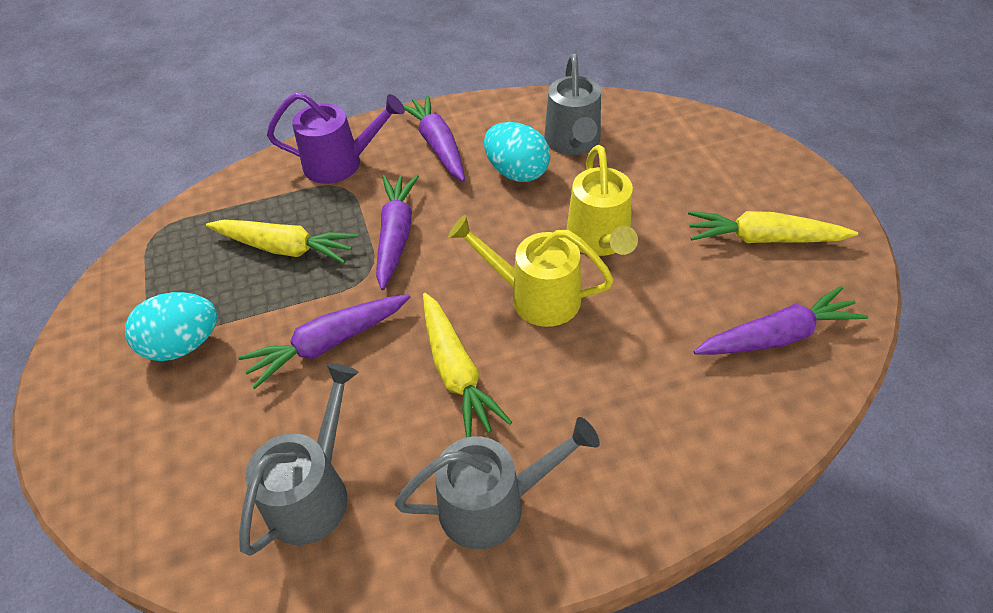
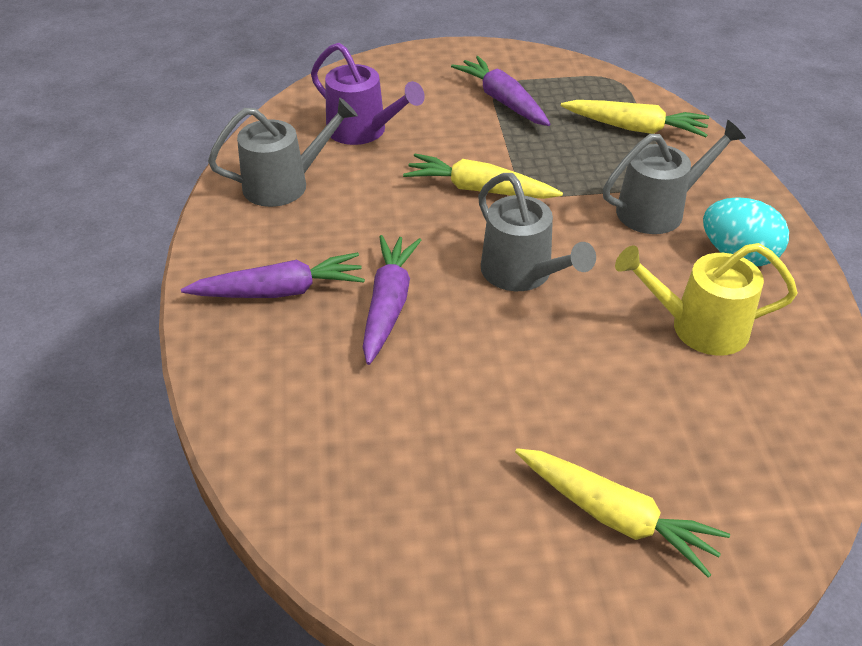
purple carrot: [238,294,410,389] [376,175,419,290] [403,95,465,182] [693,286,868,355] = 4 -> [181,252,365,298] [363,235,422,365] [451,56,551,126] = 3
turquoise egg: [125,292,217,361] [484,122,551,182] = 2 -> [703,197,789,266] = 1
yellow watering can: [448,215,614,327] [566,145,638,256] = 2 -> [615,243,798,356] = 1

